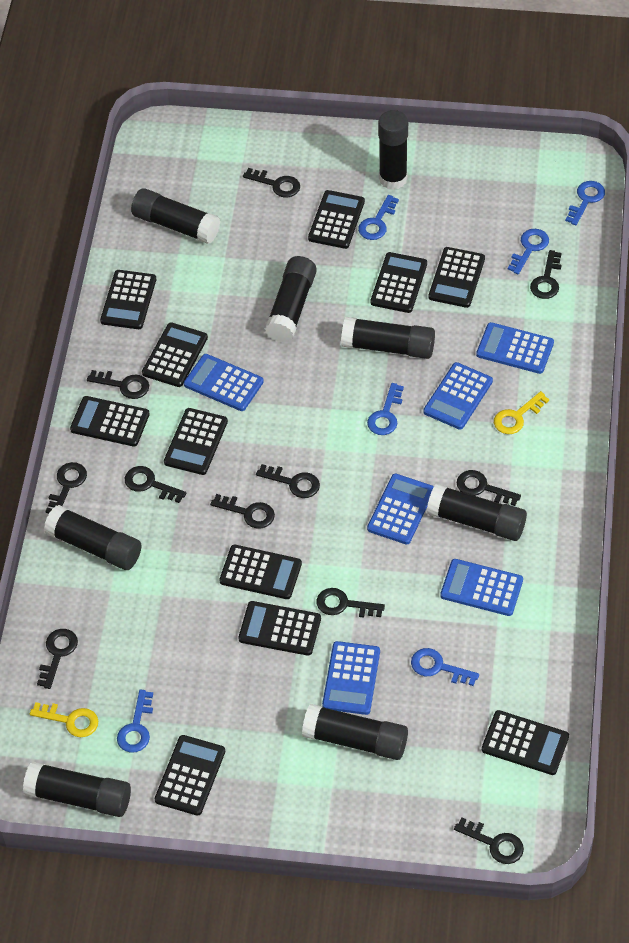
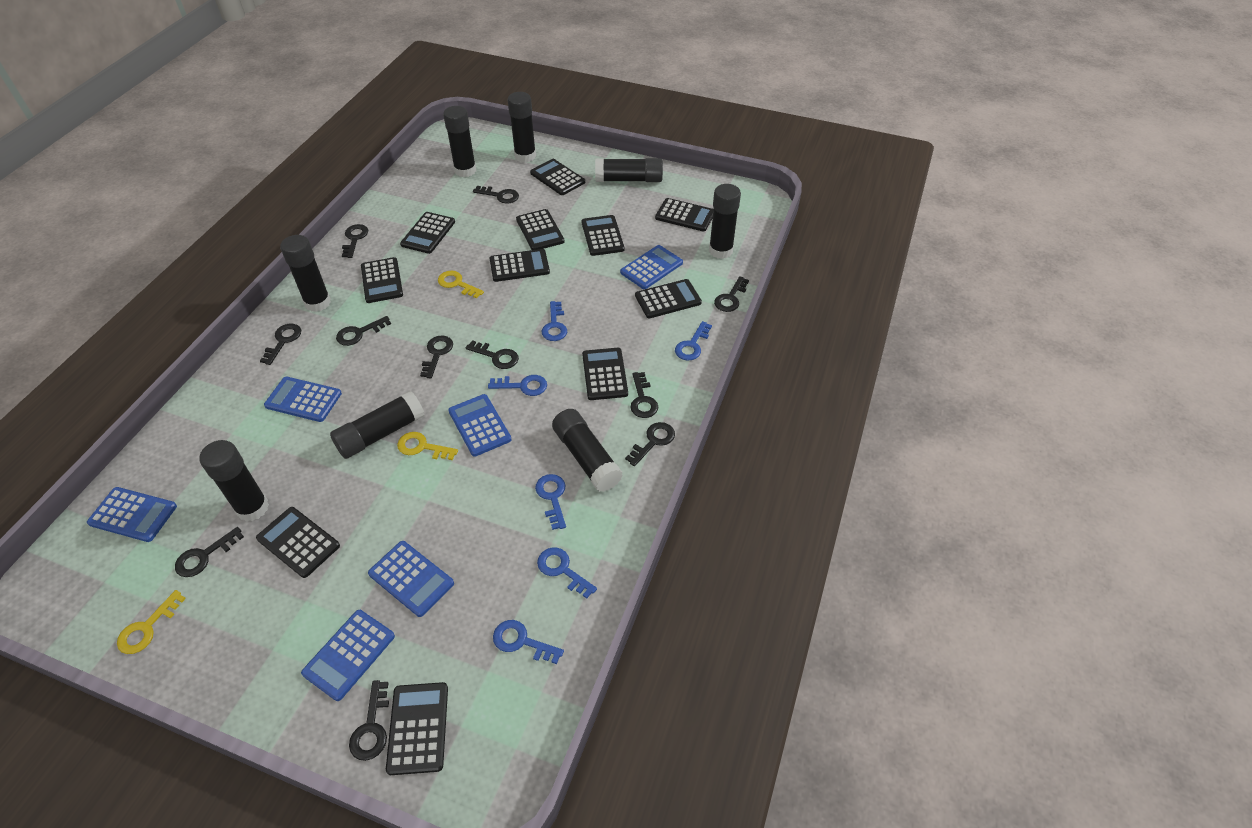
yellow key: [30,702,98,737] [494,391,549,434] = 2 -> [117,590,186,654] [397,432,458,460] [438,270,484,298] = 3

